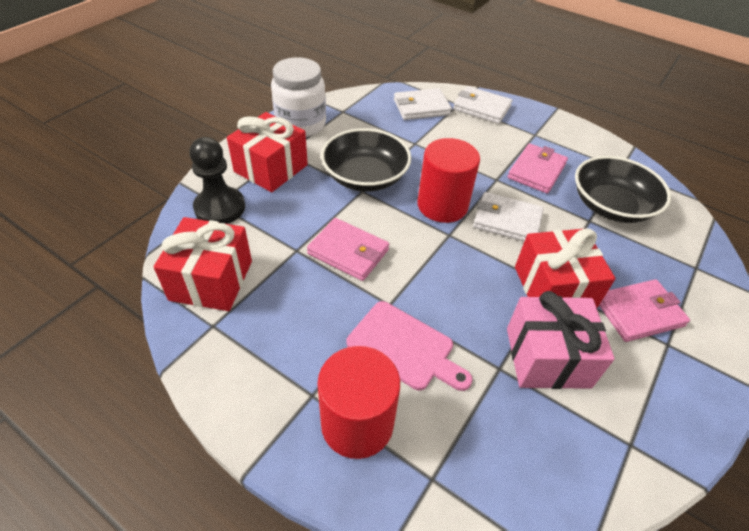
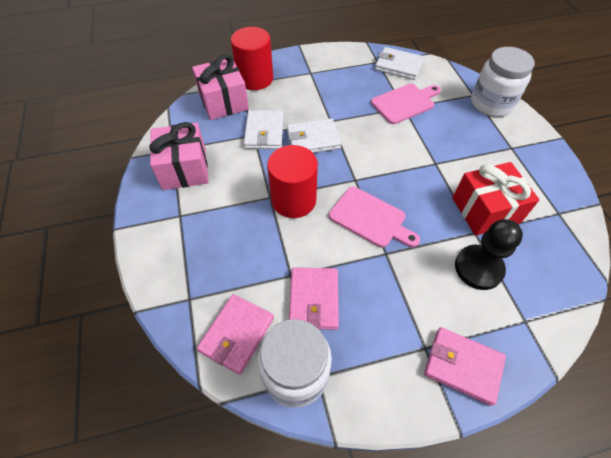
black bowl: [321,128,411,192] [575,156,671,223] = 2 -> none = 0
pink cutting board: [346,301,472,391] = 1 -> [329,187,420,248] [371,84,441,124] = 2
pink gift: [507,291,615,389] = 1 -> [150,122,209,190] [192,55,249,120] = 2
red gift: [154,217,252,311] [227,112,308,192] [515,228,616,308] = 3 -> [452,162,540,236] = 1
white jar: [271,57,326,137] = 1 -> [258,319,332,408] [471,47,535,117] = 2

